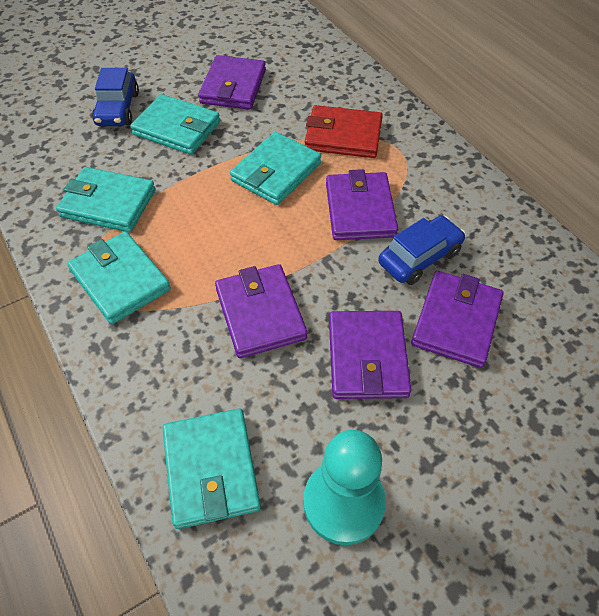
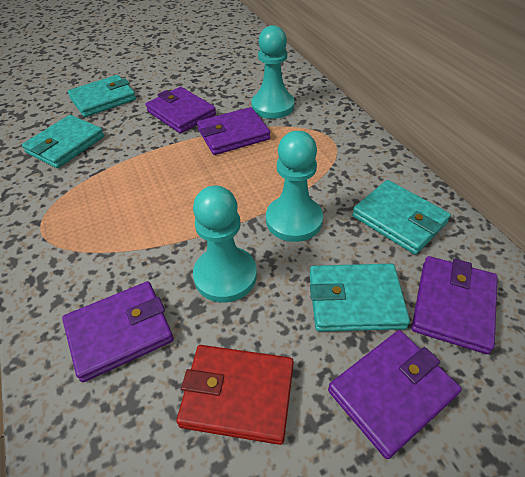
blue car: [92,68,139,126] [378,216,466,285] = 2 -> none = 0
turquoise pawn: [303,430,386,545] = 1 -> [193,185,257,302] [252,25,295,119] [266,131,323,242] = 3
turquoise wallet: [56,167,155,232] [67,231,171,324] [130,94,220,155] [162,408,261,529] [230,132,321,205] = 5 -> [22,115,104,168] [68,75,136,117] [309,264,410,332] [352,180,451,255] = 4

